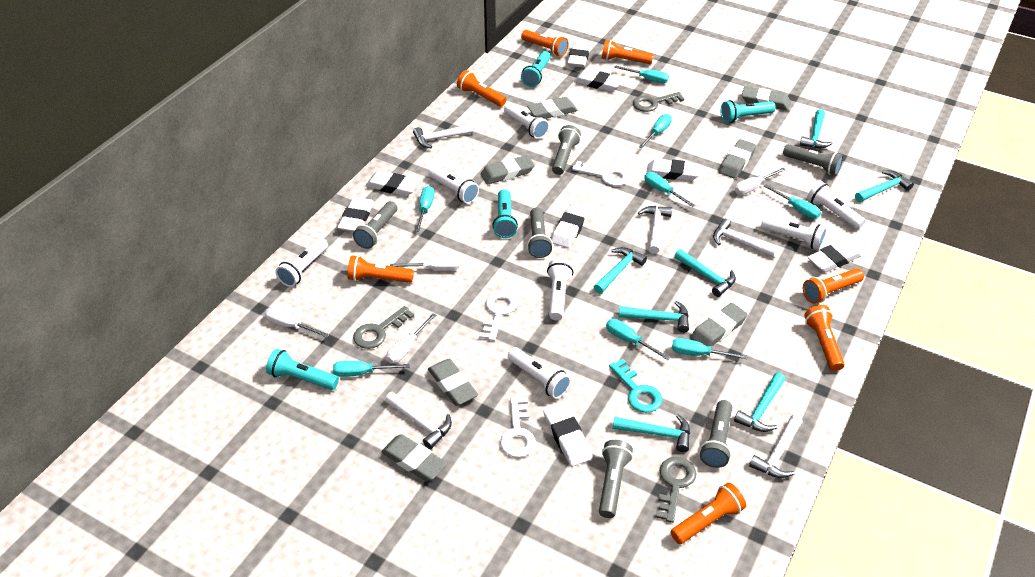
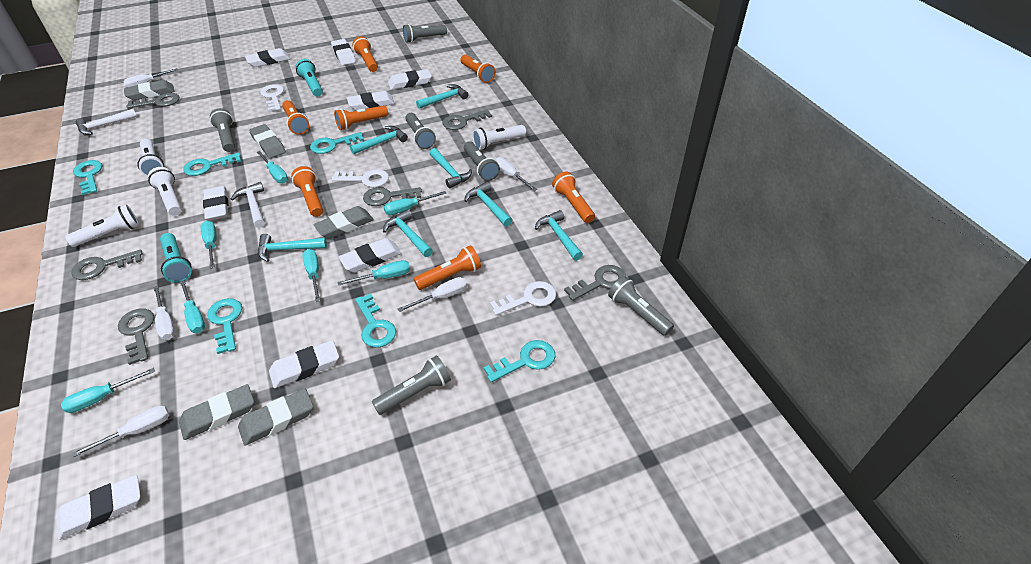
grey eraser: [381,434,447,481] [428,359,478,406] [481,155,535,184] [527,97,578,119] [690,303,747,347] [719,139,756,179] [742,86,791,111] = 7 -> [124,80,174,100] [179,384,254,440] [238,389,313,445] [249,124,286,158] [313,206,374,239] = 5
grey key: [353,306,414,349] [633,92,684,112] [655,457,696,523] = 3 -> [71,250,143,280] [118,309,154,365] [127,93,180,109] [363,187,422,206] [443,109,492,130] [564,265,626,301] = 6
turquoise flashlight: [266,349,339,390] [492,189,518,238] [521,51,551,87] [721,100,776,123] = 4 -> [160,233,192,283] [295,59,323,96] = 2
turquoise key: [609,359,662,413] = 1 -> [73,160,103,195] [183,152,241,176] [207,298,242,354] [310,132,364,154] [355,294,396,347] [484,340,556,382] = 6
turquoise screwdriver: [333,361,409,377] [415,186,434,232] [606,319,670,360] [614,65,669,83] [639,114,672,148] [644,172,695,207] [672,338,747,359] [764,184,821,219] = 8 -> [61,368,155,413] [180,280,205,333] [201,221,217,269] [257,151,288,183] [302,249,321,302] [337,260,410,286] [384,191,446,215] = 7
white flashlight: [276,237,328,287] [428,166,479,204] [504,103,549,139] [508,348,571,399] [547,258,573,320] [761,216,826,250] [807,181,865,229] = 7 -> [65,204,139,247] [137,139,164,177] [148,167,182,216] [473,125,526,150] = 4
white hammer: [385,392,452,449] [413,124,473,148] [638,206,672,254] [713,219,778,257] [749,415,802,478] = 5 -> [76,109,137,135] [231,182,265,228] = 2
white screwdriver: [265,307,329,338] [386,313,436,363] [390,257,459,271] [735,168,786,195] = 4 -> [72,406,169,457] [123,68,178,87] [153,286,175,340] [398,277,468,312] [495,157,537,191] = 5

